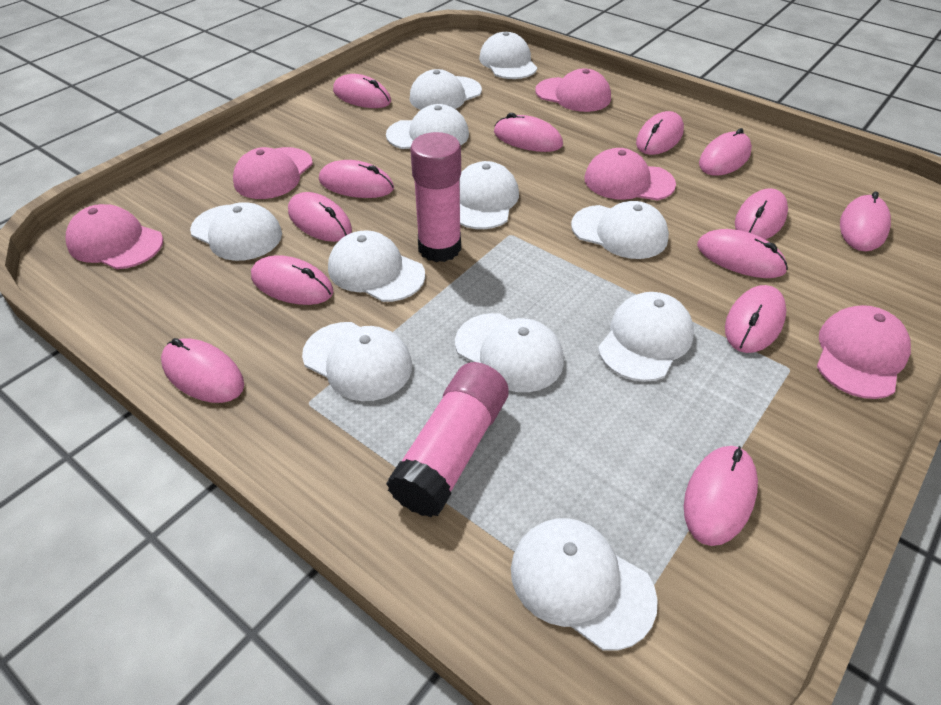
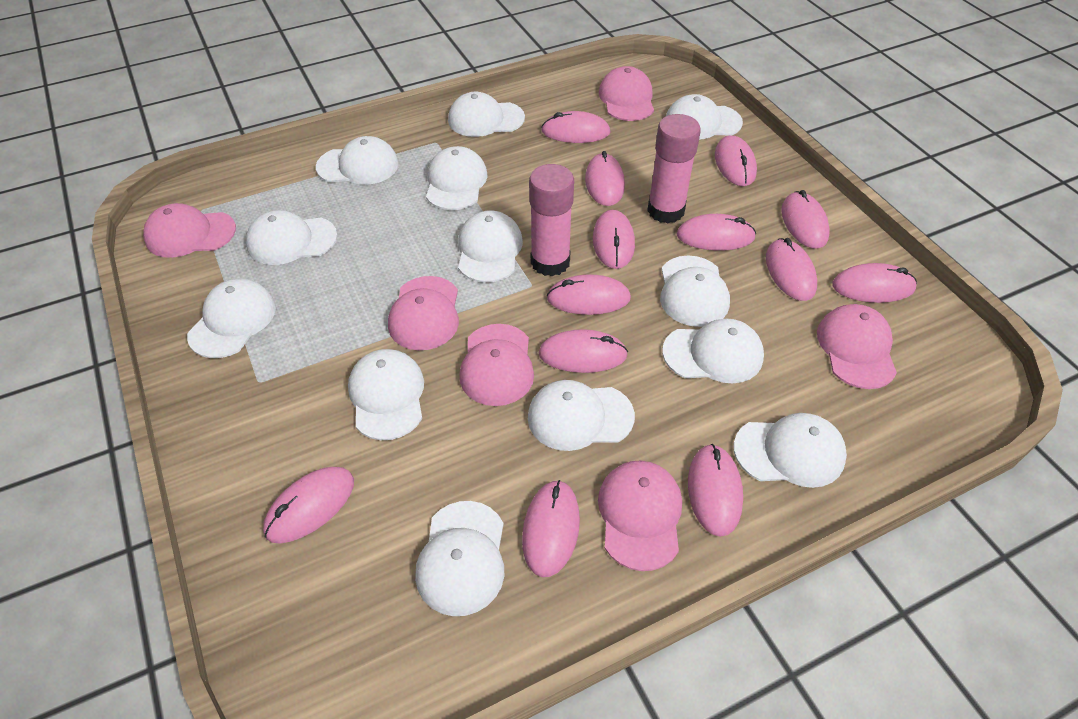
pink cap: [65,204,163,269] [233,147,313,199] [535,69,611,112] [585,148,676,200] [817,305,911,399] = 5 -> [143,203,236,258] [388,276,459,350] [459,324,534,406] [598,461,682,571] [599,66,654,121] [817,304,897,389] = 6
white cap: [190,202,282,261] [302,322,412,401] [328,230,425,302] [386,104,469,149] [410,69,482,110] [455,313,564,392] [459,161,519,229] [479,32,537,79] [511,518,658,651] [571,201,669,259] [598,292,694,382] = 11 -> [187,278,276,358] [246,210,337,265] [316,136,399,185] [348,349,424,440] [415,501,504,616] [426,146,487,210] [448,92,525,137] [458,210,523,283] [528,380,635,451] [660,256,730,327] [662,318,764,383] [666,94,743,140] [734,413,847,488] = 13

